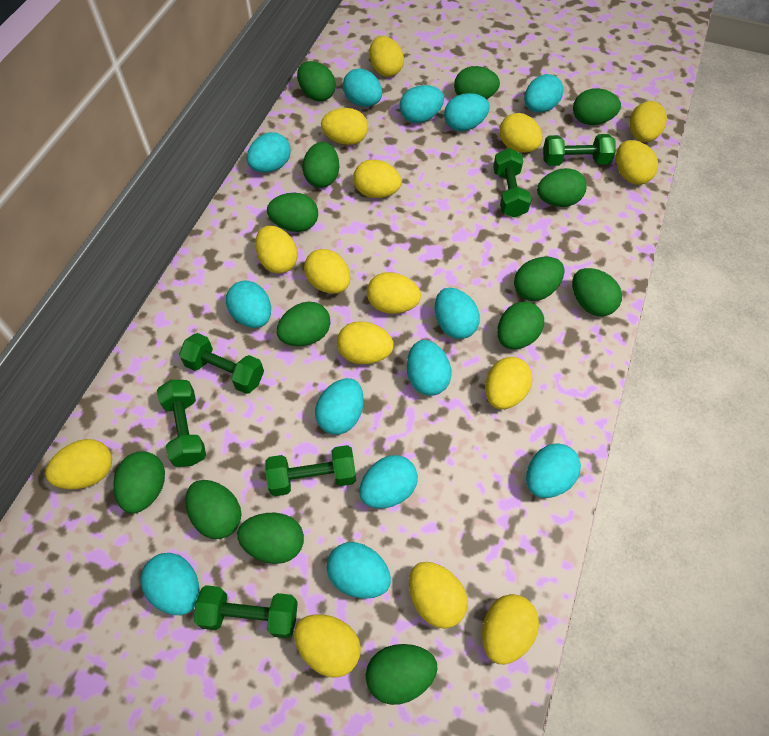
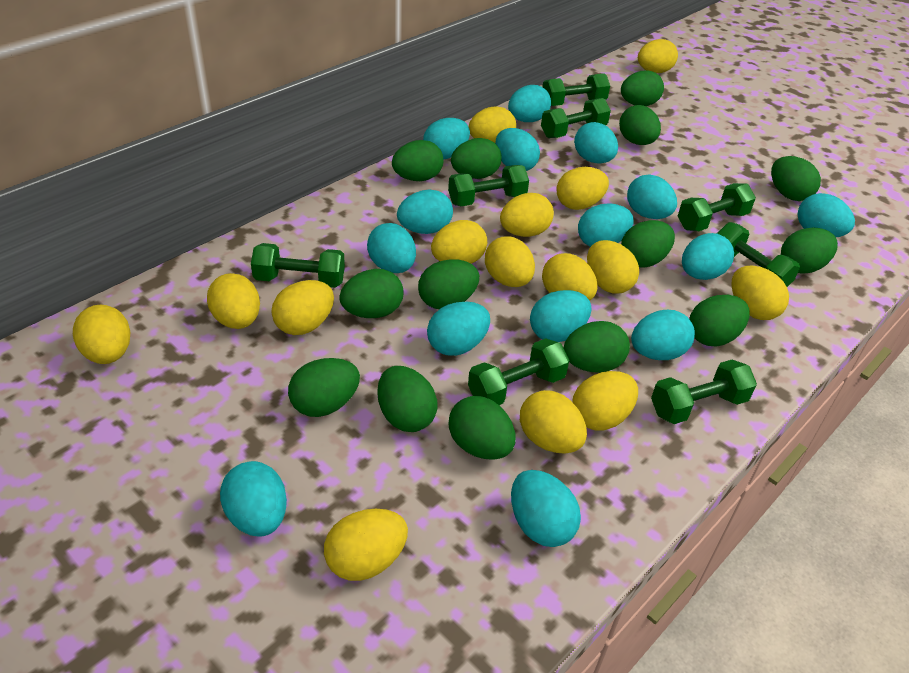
green dumbbell: [157,380,206,467] [179,333,264,394] [194,585,298,638] [265,445,356,496] [493,148,531,218] [543,134,616,166] = 6 -> [251,243,345,288] [448,165,529,206] [468,338,569,405] [541,98,611,138] [542,73,610,106] [651,360,757,424] [678,183,756,231] [717,222,800,287] = 8
turquoise egg: [140,553,199,615] [226,281,271,328] [247,132,291,173] [315,378,364,435] [327,542,391,599] [343,68,382,107] [359,455,418,509] [400,85,444,123] [407,340,452,396] [435,288,480,339] [444,93,490,131] [524,74,563,113] [526,443,581,498] = 13 -> [220,461,287,537] [367,223,416,273] [397,189,453,234] [423,118,470,159] [427,302,490,356] [495,128,540,171] [508,85,551,122] [511,470,581,547] [530,290,592,342] [574,122,618,164] [578,203,633,247] [627,174,677,219] [631,310,695,360] [682,233,734,280] [798,193,855,237] = 15

